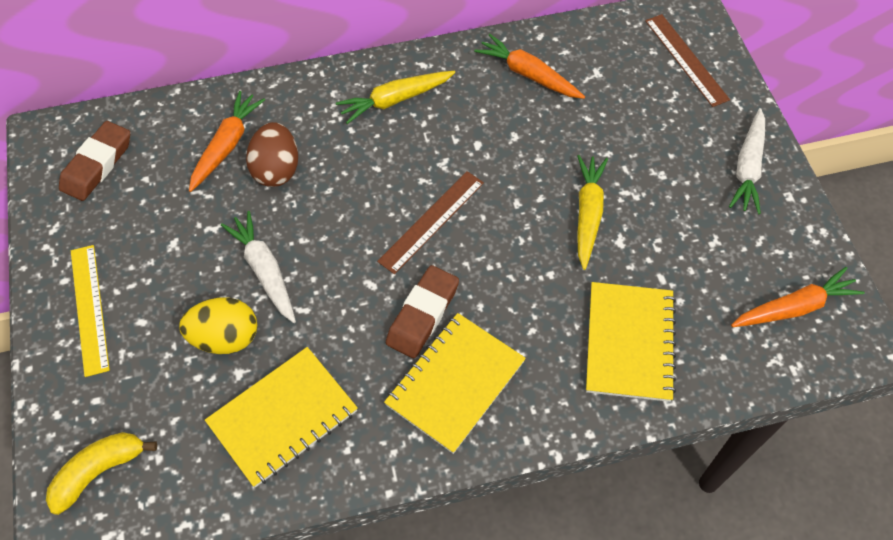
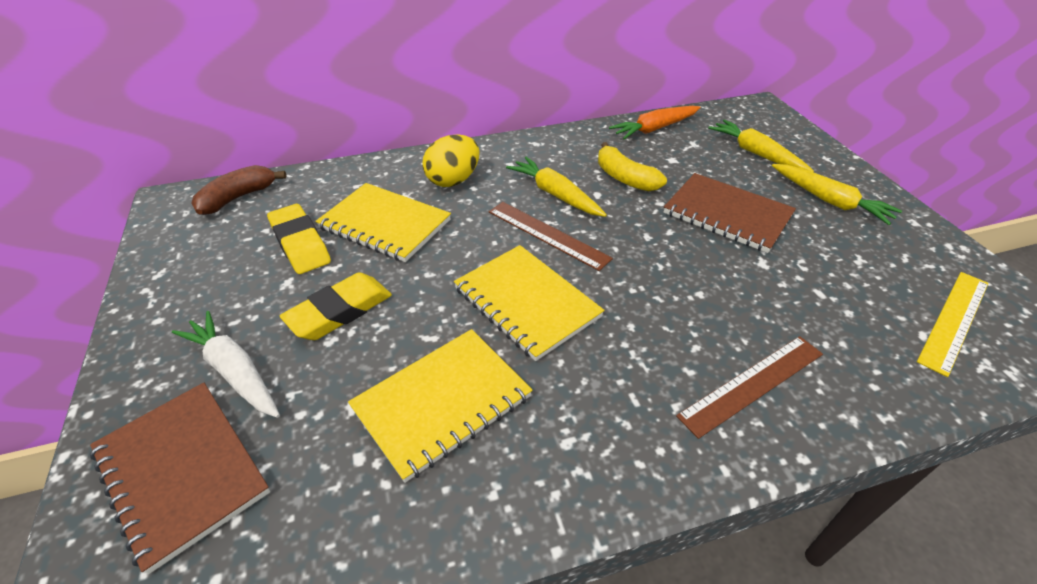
brown banana: none = 0 -> [191,165,286,215] = 1
brown egg: [246,122,298,187] = 1 -> none = 0
brown eraser: [59,121,130,201] [386,265,459,358] = 2 -> none = 0
brown notebook: none = 0 -> [90,382,270,574] [664,173,796,253] = 2
orange carrot: [189,91,265,192] [474,34,585,99] [731,267,865,327] = 3 -> [609,106,700,139] = 1
white carrot: [221,211,296,323] [729,108,765,214] = 2 -> [172,311,280,418] = 1
yellow carrot: [336,71,455,124] [577,155,608,270] = 2 -> [506,157,607,217] [708,120,814,172] [772,164,902,225] = 3
yellow eraser: none = 0 -> [267,204,331,274] [280,272,392,340] = 2

